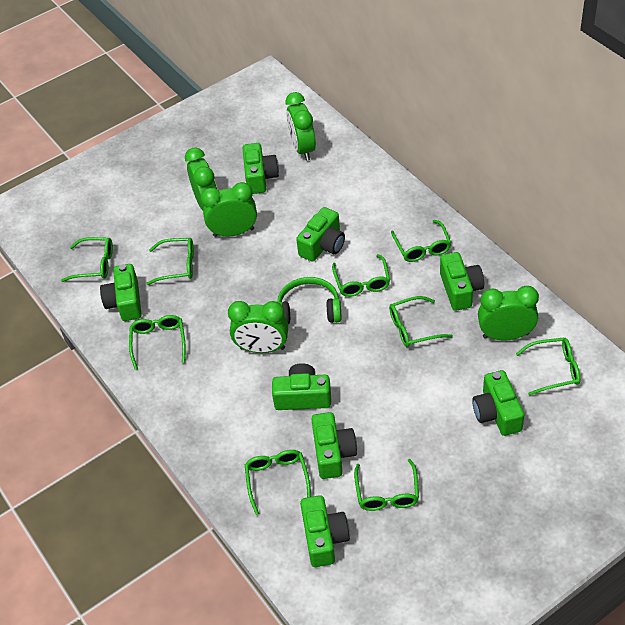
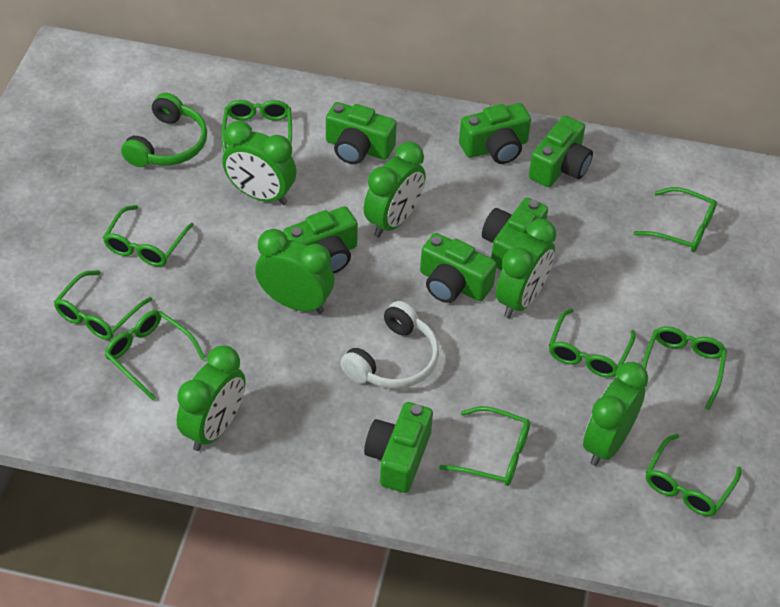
green camera: [100,264,142,321] [243,143,279,194] [272,363,331,410] [296,207,345,262] [300,495,350,567] [311,412,357,479] [440,252,484,311] [472,370,524,436] = 8 -> [283,206,358,274] [326,102,397,164] [364,402,433,493] [420,233,497,303] [459,103,531,164] [482,198,548,270] [529,116,593,187] = 7
green clock: [185,147,217,210] [201,182,257,237] [228,301,288,353] [286,92,316,161] [478,286,539,340] = 5 -> [177,345,245,451] [222,121,296,205] [255,229,334,314] [364,142,426,237] [496,219,556,318] [583,362,648,466] = 6
white headphones: none = 0 -> [340,301,439,389] = 1

